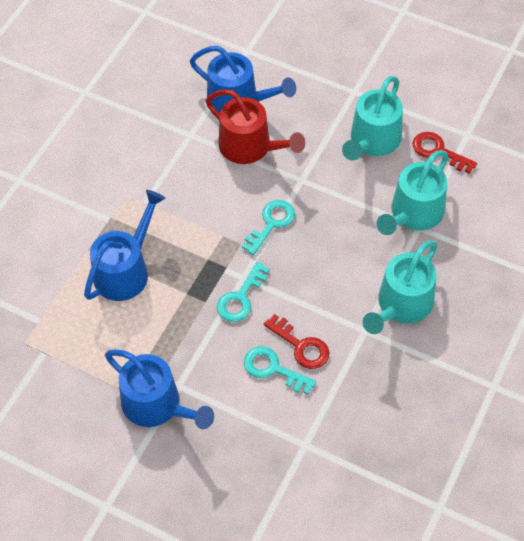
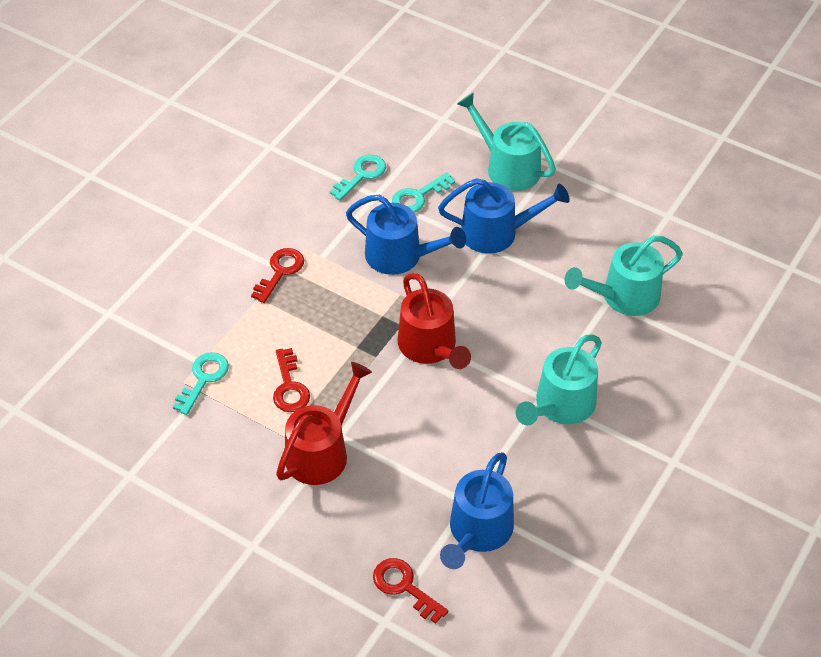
red key: [264,314,329,369] [412,132,477,174] = 2 -> [251,248,304,303] [273,348,310,412] [373,558,449,624] = 3
red watering can: [206,89,305,164] = 1 -> [276,362,372,485] [398,273,471,369] = 2

